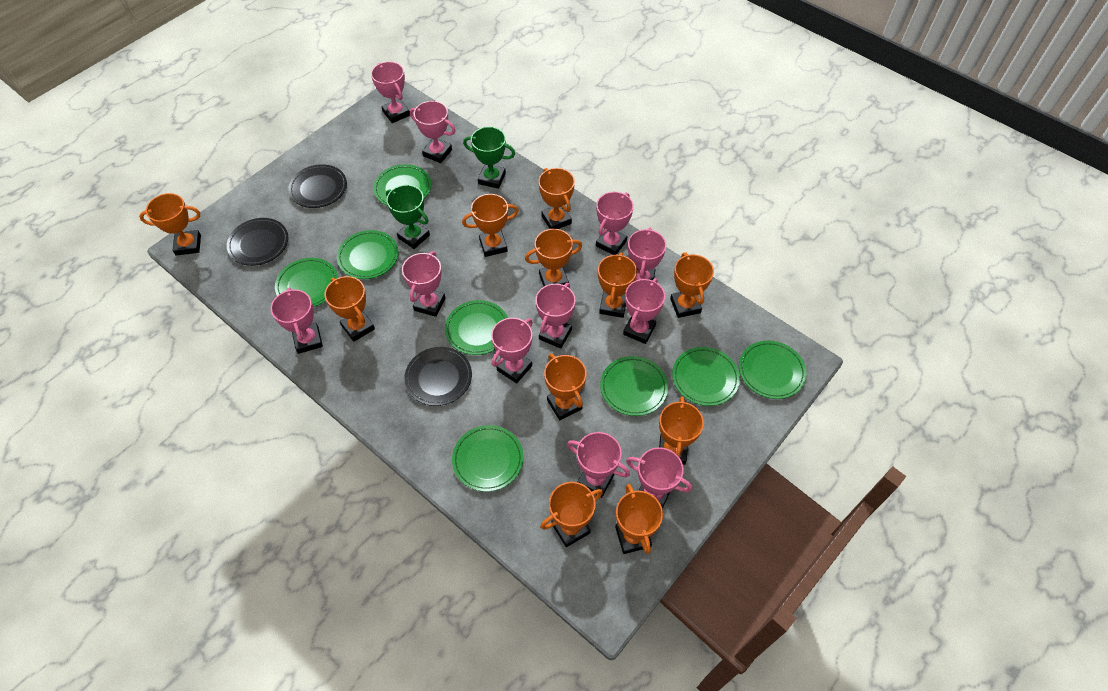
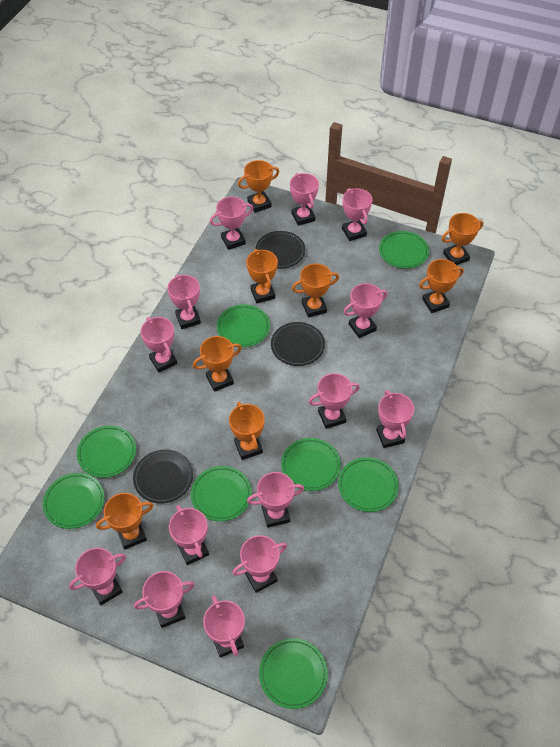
green trophy: [386,185,430,249] [463,127,515,189] = 2 -> none = 0
orange trophy: [139,193,201,255] [324,276,375,342] [462,194,519,257] [525,229,582,286] [538,168,575,229] [540,482,603,547] [544,353,587,420] [598,252,637,318] [615,484,663,554] [659,396,704,465] [670,252,714,318] = 11 -> [96,493,153,550] [193,336,242,392] [229,402,265,460] [238,160,279,213] [246,249,278,303] [292,264,339,317] [419,259,464,313] [442,213,483,265] = 8
pink trophy: [271,287,323,354] [371,62,410,123] [402,251,445,317] [410,101,455,163] [491,318,533,383] [535,283,576,349] [567,432,630,498] [596,192,634,255] [623,278,665,344] [626,447,692,509] [628,227,666,281] = 11 -> [69,548,126,605] [134,571,194,628] [141,317,177,372] [167,274,201,329] [169,505,209,565] [203,596,245,658] [210,197,253,250] [233,535,287,593] [247,472,304,528] [290,173,319,226] [309,373,360,429] [342,188,372,241] [344,283,387,338] [376,390,414,448] = 14

